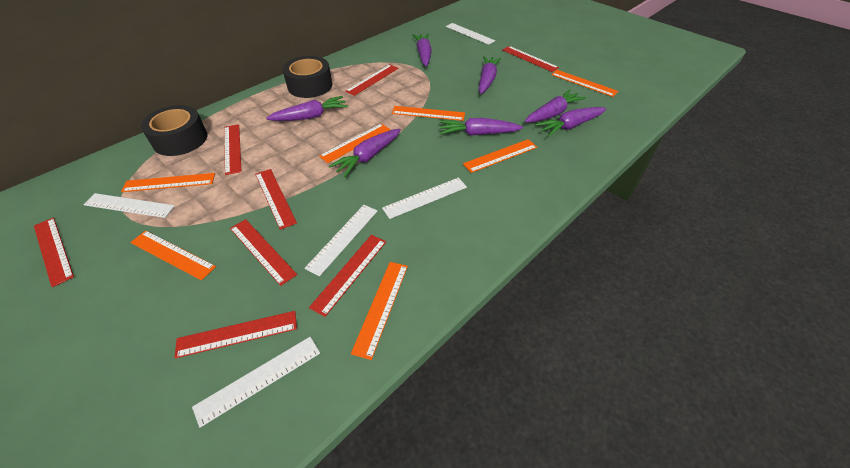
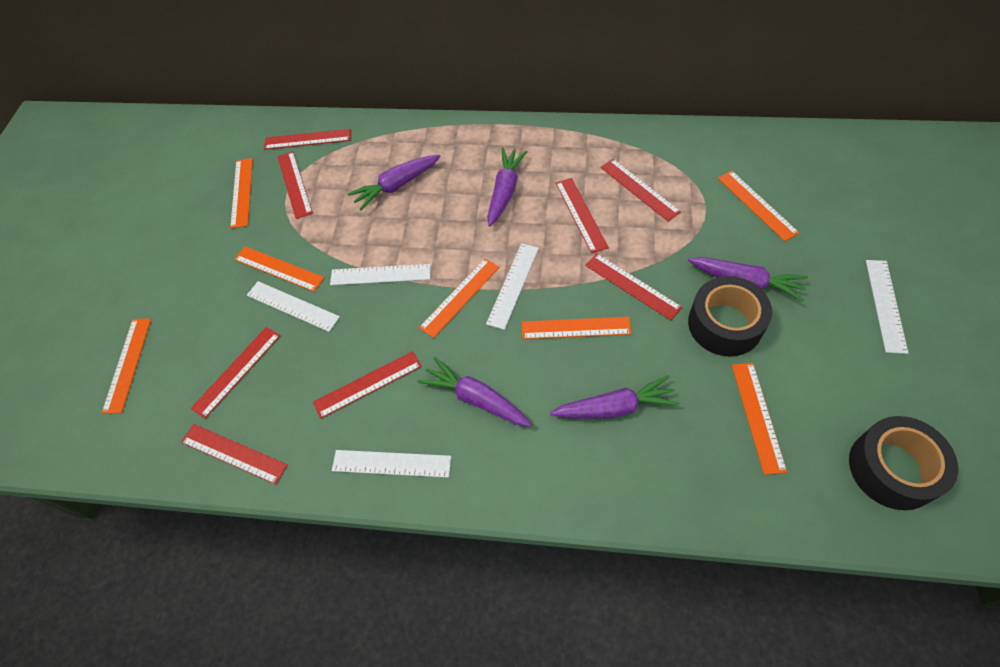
purple carrot: [266,96,348,121] [329,129,401,177] [412,33,432,66] [439,118,523,136] [479,56,501,94] [525,89,586,123] [535,107,606,137] = 7 -> [348,155,440,210] [418,357,532,427] [487,148,528,226] [550,375,679,419] [688,257,808,302] = 5

